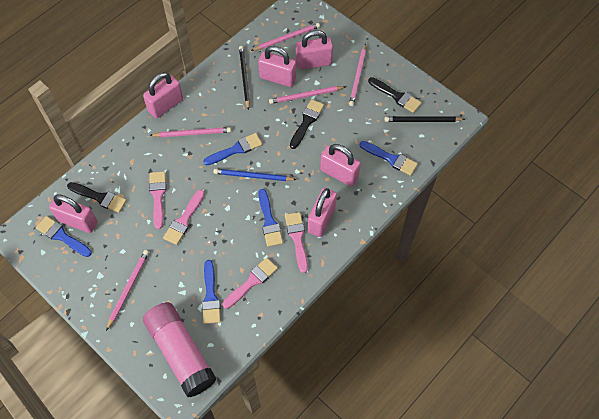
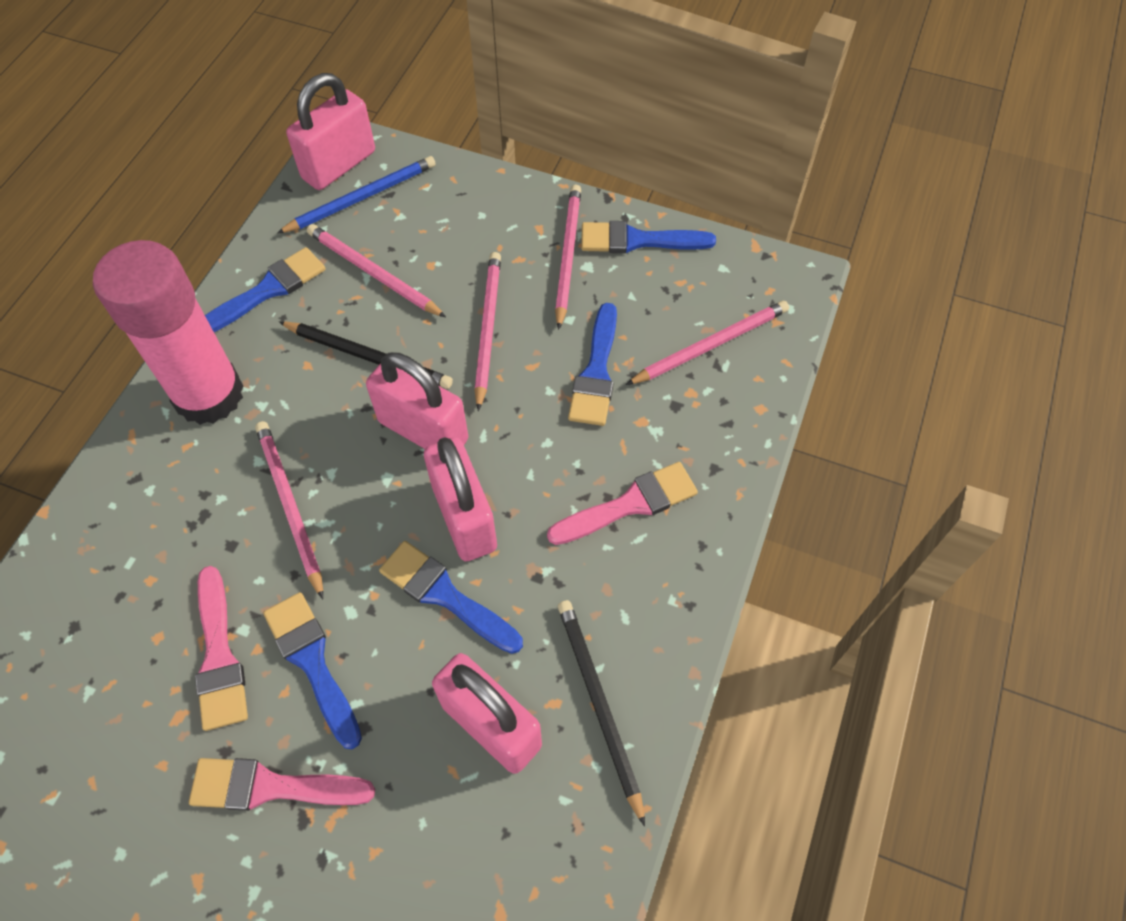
black brush: [67,182,127,213] [290,99,324,149] [368,77,422,113] = 3 -> none = 0
pink brush: [149,171,166,229] [163,190,204,245] [222,258,278,309] [285,212,308,273] = 4 -> [189,758,375,811] [195,566,248,731] [547,462,698,545] = 3
pink padlock: [49,194,97,233] [143,72,183,118] [258,46,296,87] [296,30,333,70] [308,188,337,237] [320,144,361,187] = 6 -> [286,73,375,190] [366,352,468,449] [424,437,497,561] [432,653,542,774] = 4

